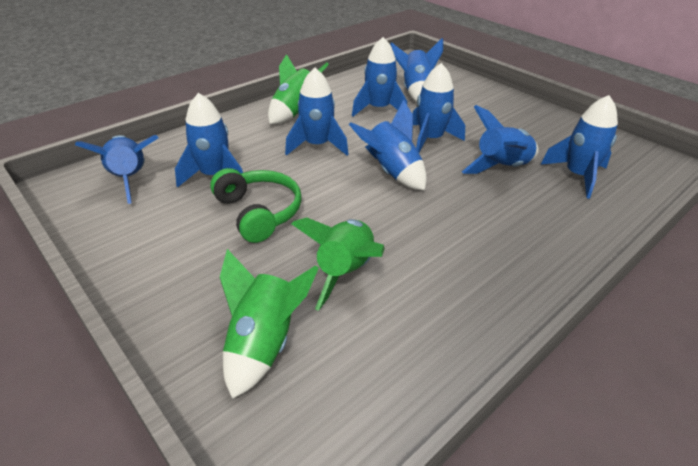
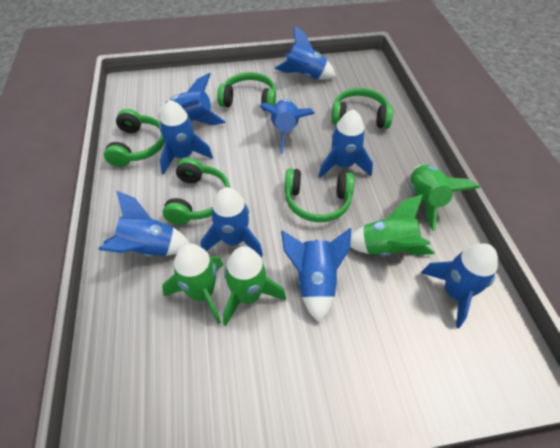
green headphones: [210,168,302,243] = 1 -> [104,109,165,167] [163,158,230,225] [217,72,276,111] [284,168,354,222] [331,88,393,129] = 5
green rocket: [220,249,319,399] [268,54,329,124] [291,218,385,311] = 3 -> [162,243,223,324] [223,246,286,326] [350,194,435,256] [411,164,480,231] = 4

